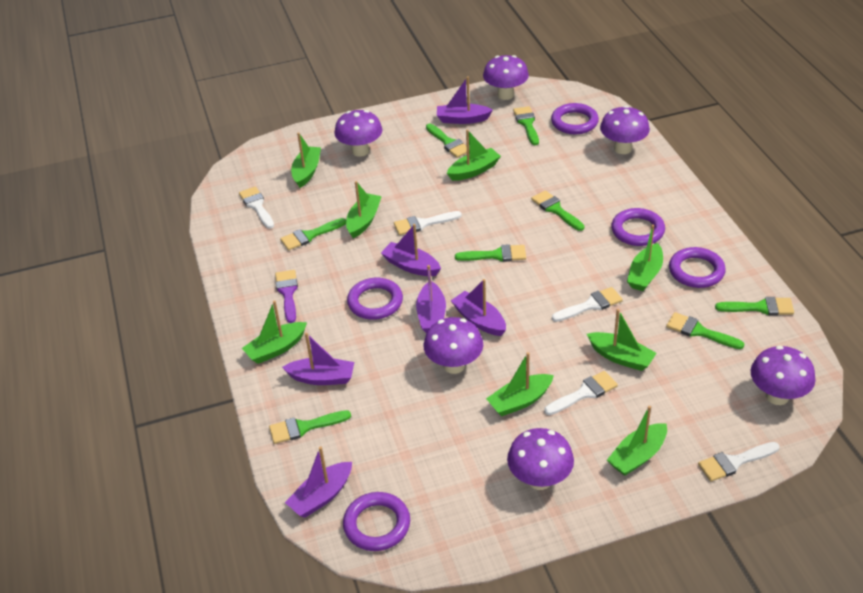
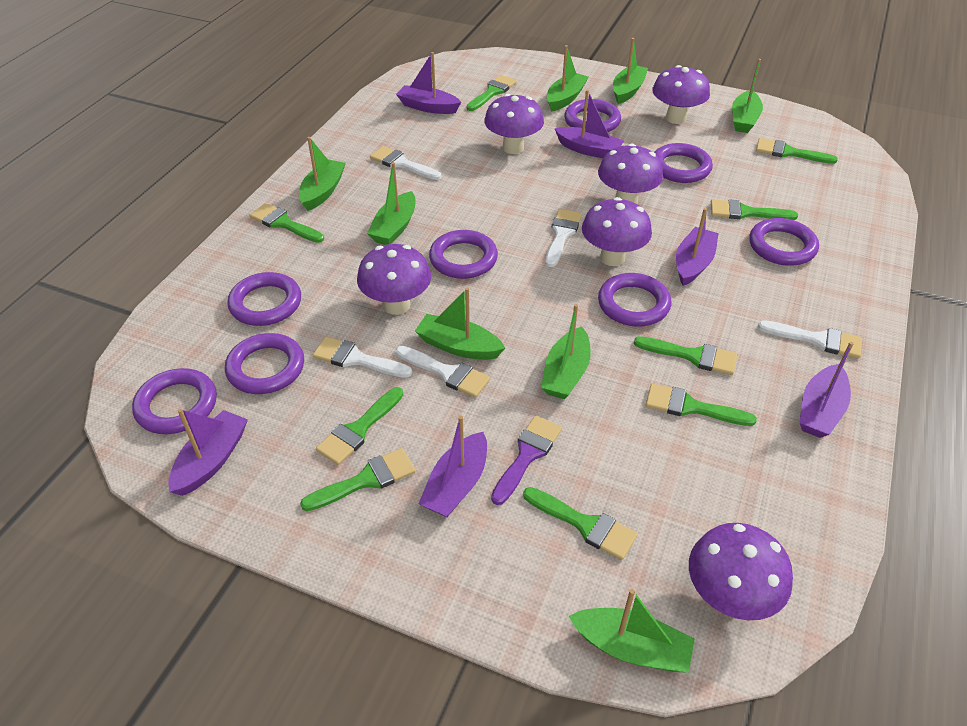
green brush: [269,410,351,444] [280,218,346,250] [426,123,467,158] [455,244,526,262] [513,106,539,145] [531,190,585,231] [666,312,744,349] [715,297,794,315] = 8 -> [249,203,324,243] [300,448,416,511] [316,387,403,465] [467,75,517,111] [523,487,638,560] [634,336,737,375] [646,383,757,426] [711,199,798,220] [756,138,838,164] = 9
purple ring: [343,492,410,551] [347,278,403,320] [551,103,599,134] [611,208,665,246] [669,247,726,288] = 5 -> [132,368,217,434] [225,333,304,394] [227,272,301,326] [429,230,498,279] [564,99,621,132] [598,273,671,327] [654,143,713,183] [749,218,819,266] = 8

